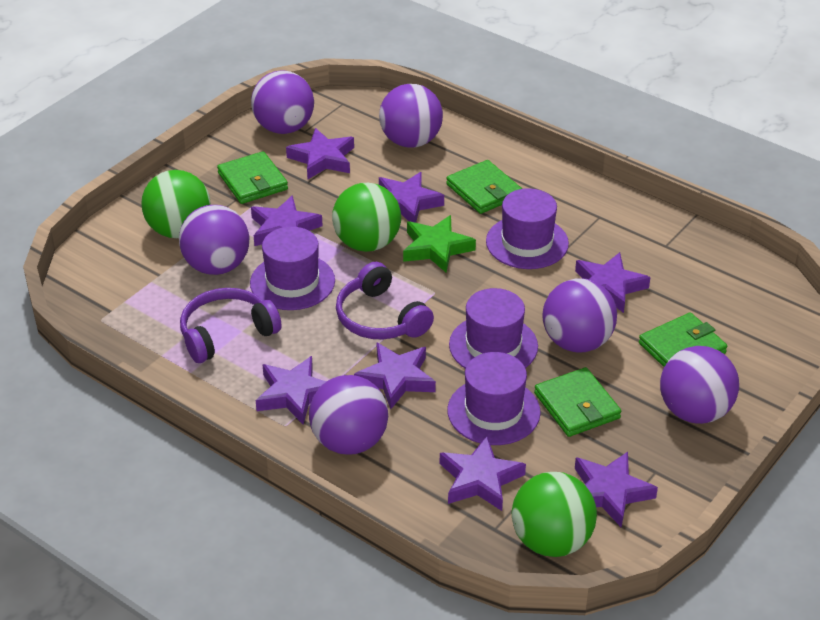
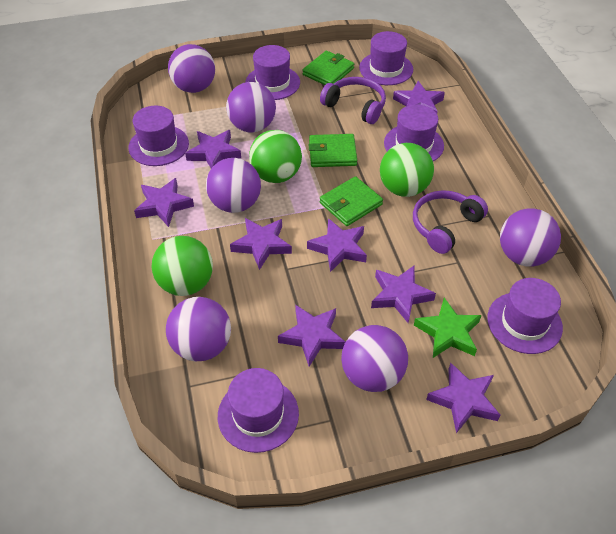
green wallet: [217,151,288,204] [446,160,522,214] [534,367,621,437] [639,312,727,367] = 4 -> [303,51,354,85] [309,134,357,167] [320,176,383,226] = 3
purple hat: [250,227,335,310] [447,352,541,445] [449,288,538,369] [486,188,569,269] = 4 -> [128,106,189,166] [218,368,299,453] [245,45,300,100] [359,31,413,85] [384,105,444,161] [487,278,563,354] = 6

